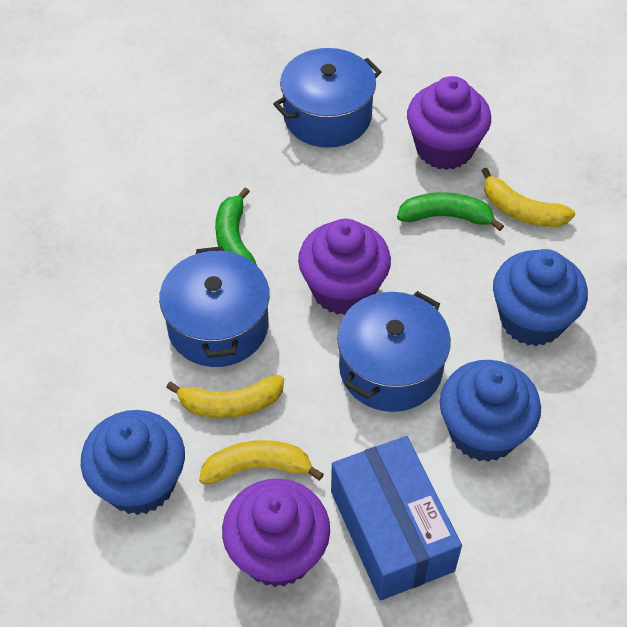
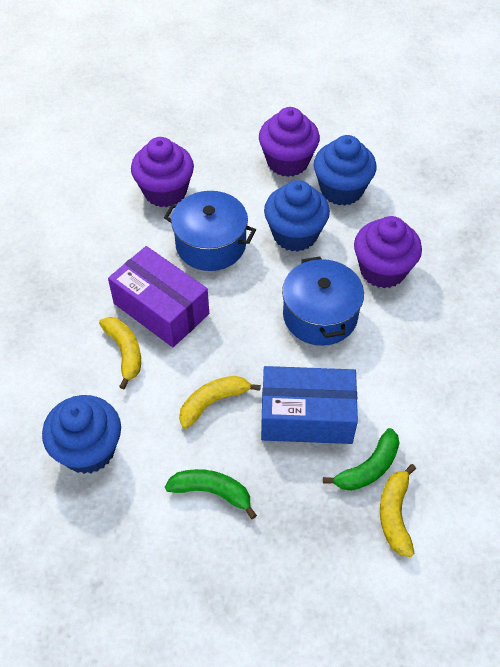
blue pot: [159,246,270,367] [273,48,381,148] [337,291,451,412] = 3 -> [164,191,256,271] [282,257,364,346] = 2
purple box: none = 0 -> [108,246,209,347] = 1

